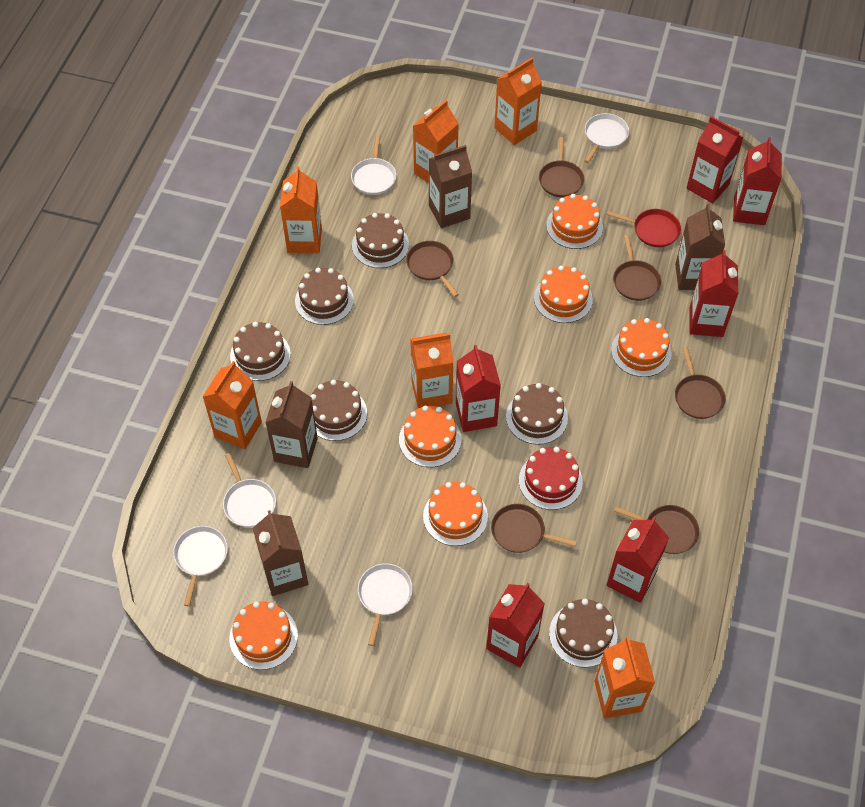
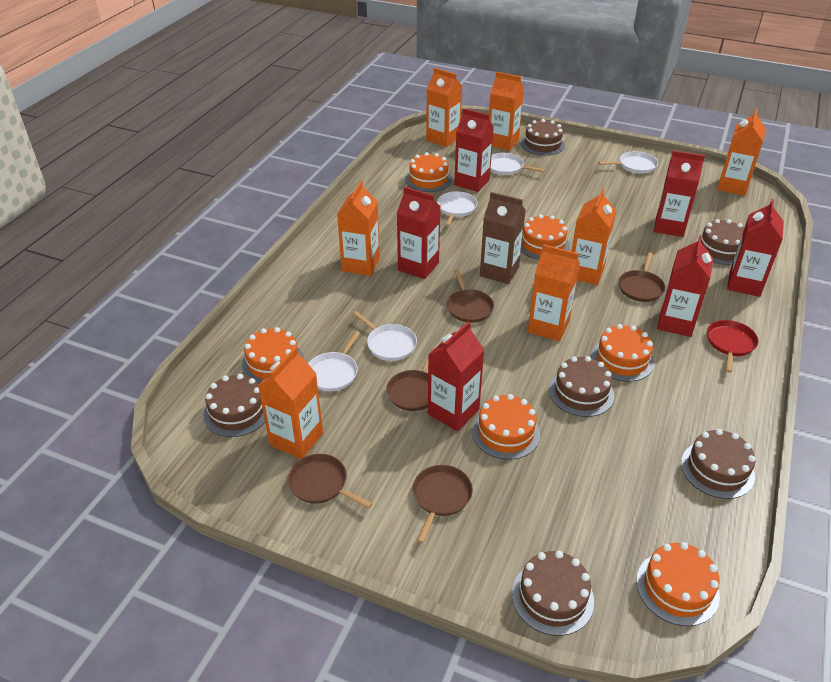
brown carton: [253,510,308,596] [265,381,318,468] [429,145,472,228] [675,204,725,290] = 4 -> [480,192,526,284] = 1
brown pan: [406,241,459,297] [491,504,577,553] [539,137,584,198] [613,235,661,301] [614,505,699,554] [675,347,726,419] = 6 -> [287,454,372,508] [386,348,435,411] [413,465,473,543] [447,269,494,323] [618,252,665,302] = 5
orange carton: [202,361,262,449] [280,166,322,253] [410,333,454,408] [413,100,459,183] [494,58,542,145] [595,637,655,718] = 6 -> [258,347,323,459] [337,181,380,276] [426,68,462,147] [489,72,524,151] [528,244,580,342] [572,189,616,285] [717,109,766,196] = 7
red cake: [519,447,583,510] = 1 -> none = 0

